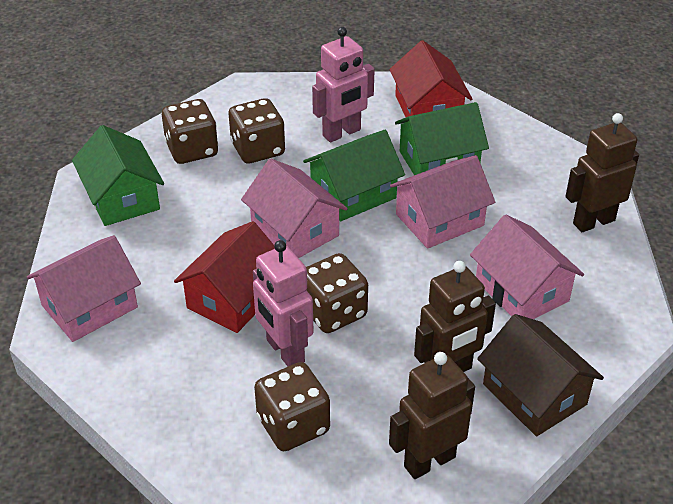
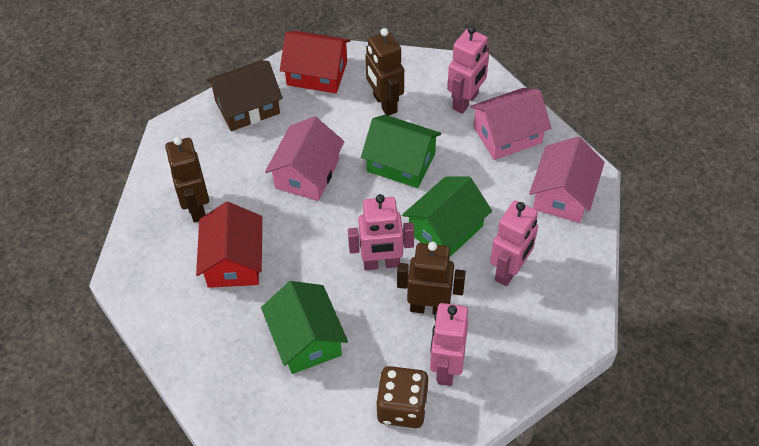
brown dice: [162,99,218,164] [228,98,285,164] [254,362,330,451] [306,253,368,333] = 4 -> [376,366,428,428] = 1
pink house: [27,235,141,342] [241,159,348,258] [390,155,495,249] [470,214,584,319] = 4 -> [265,116,345,201] [470,88,551,160] [529,137,605,223] = 3
pink robot: [253,240,314,366] [312,27,375,143] = 2 -> [348,194,414,270] [430,303,468,386] [447,26,489,114] [490,201,538,286] = 4

